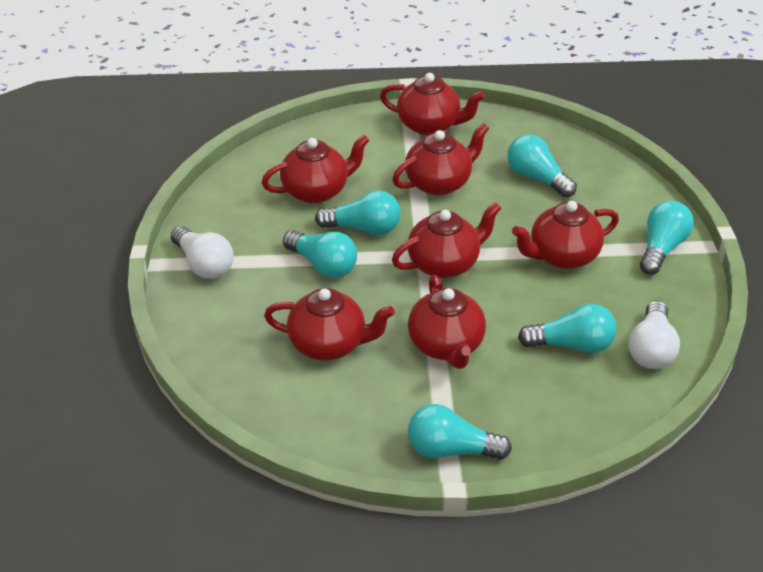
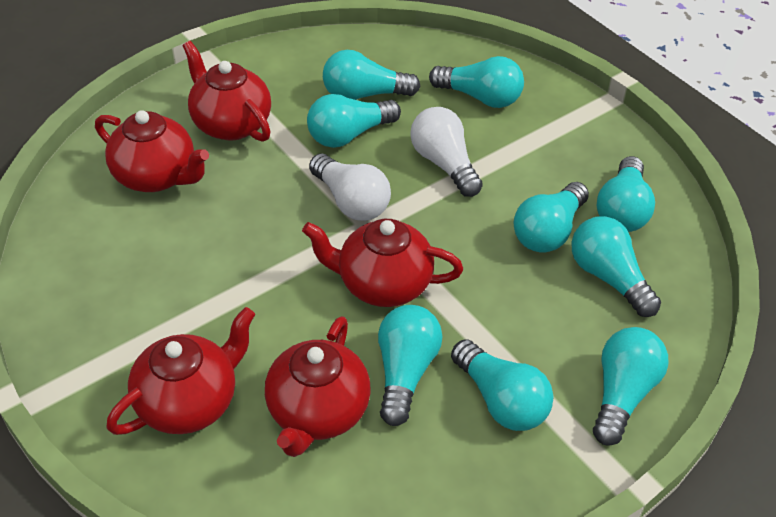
red teapot: [262,135,369,204] [264,288,395,360] [380,73,485,135] [392,123,489,196] [392,202,501,278] [408,275,486,369] [512,201,619,269] = 7 -> [95,110,209,192] [106,307,255,435] [183,41,271,142] [265,316,371,457] [302,219,463,307] = 5
turquoise light bulb: [283,230,357,278] [315,190,401,235] [408,404,512,460] [507,134,577,197] [518,304,616,353] [640,200,693,275] = 6 -> [307,94,401,148] [323,50,421,100] [378,305,442,426] [429,56,524,108] [451,339,553,431] [513,182,589,253] [572,216,661,317] [593,327,668,446] [597,156,655,232] = 9

